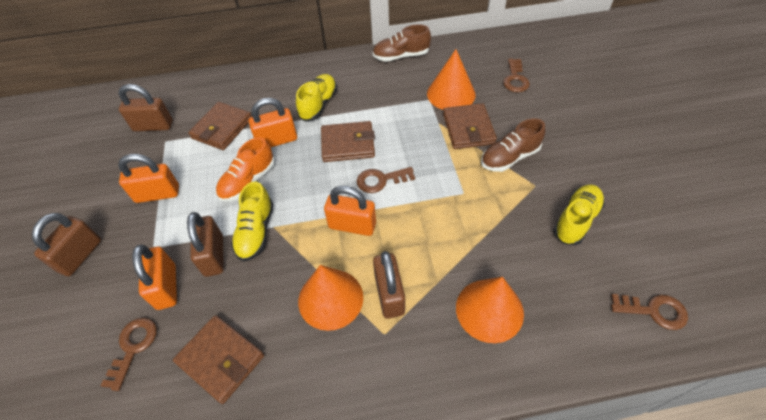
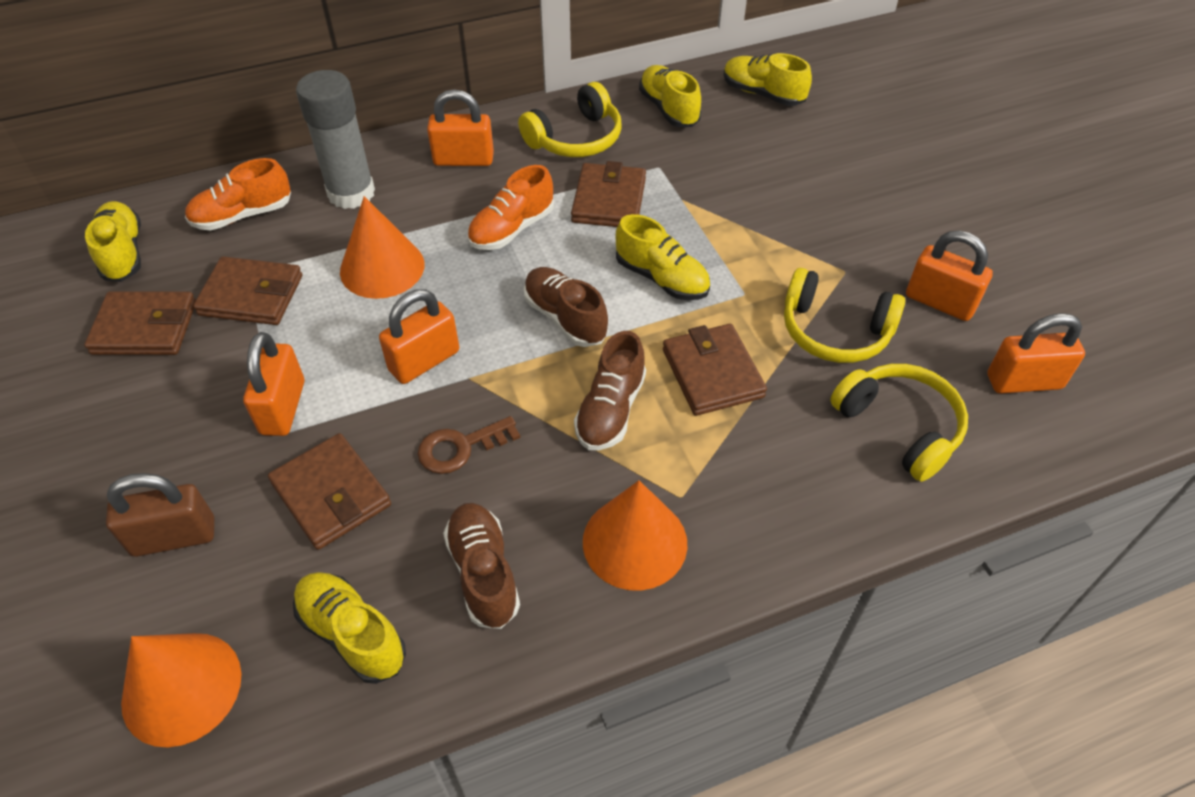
brown key: [101,318,157,391] [357,167,415,193] [503,58,530,92] [611,294,688,330] = 4 -> [417,416,520,474] = 1
brown padlock: [32,213,101,276] [118,84,173,131] [187,212,224,277] [373,251,405,319] = 4 -> [106,473,214,557] = 1
brown shoe: [373,25,431,62] [481,119,545,172] = 2 -> [443,503,520,629] [524,267,608,347] [574,331,646,450] = 3
brown wallet: [173,315,264,404] [188,102,252,150] [321,121,375,162] [443,103,497,149] = 4 -> [84,291,196,355] [193,256,302,325] [268,433,391,550] [571,161,646,227] [663,324,767,416] = 5
grey glue stick: none = 0 -> [296,70,375,209] = 1
orange padlock: [118,154,179,203] [132,245,177,310] [249,98,297,147] [324,186,376,236] = 4 -> [243,332,304,436] [379,289,459,384] [427,89,494,166] [906,231,993,321] [987,313,1085,394] = 5
orange shoe: [216,137,275,202] = 1 -> [185,158,291,230] [467,165,554,250] = 2
yellow headphones: none = 0 -> [518,82,622,157] [784,268,905,363] [830,364,968,482] = 3
yellow shoe: [231,181,274,261] [296,74,337,121] [553,185,605,245] = 3 -> [85,201,141,282] [293,572,406,684] [616,214,710,300] [639,65,701,127] [723,53,812,106] = 5

